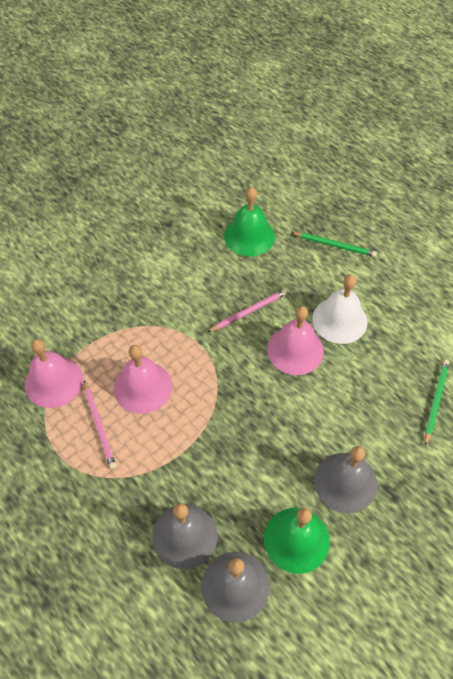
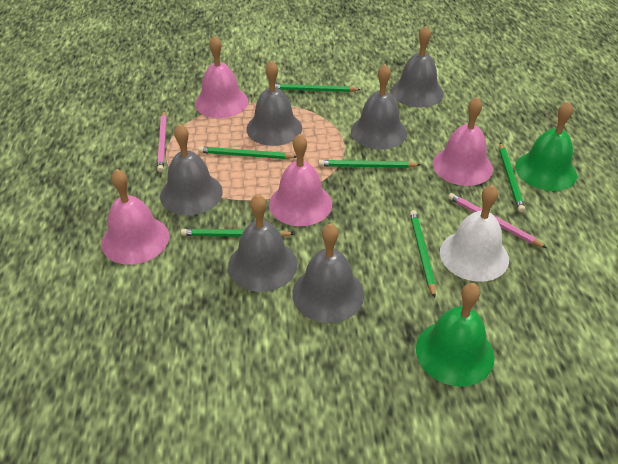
green pencil: [291,232,377,257] [425,360,449,446] = 2 -> [181,229,294,237] [198,146,296,159] [275,84,361,92] [319,160,421,168] [410,210,436,298] [499,143,525,212] = 6
grey bell: [152,503,218,569] [201,552,269,623] [314,446,377,513] = 3 -> [160,124,223,215] [228,194,297,292] [246,60,302,146] [292,223,364,323] [351,64,407,150] [391,26,444,108] = 6
pink bell: [25,339,83,408] [114,345,172,414] [267,306,324,375] = 3 -> [101,169,169,265] [195,35,248,118] [269,134,332,226] [433,97,493,186] = 4

